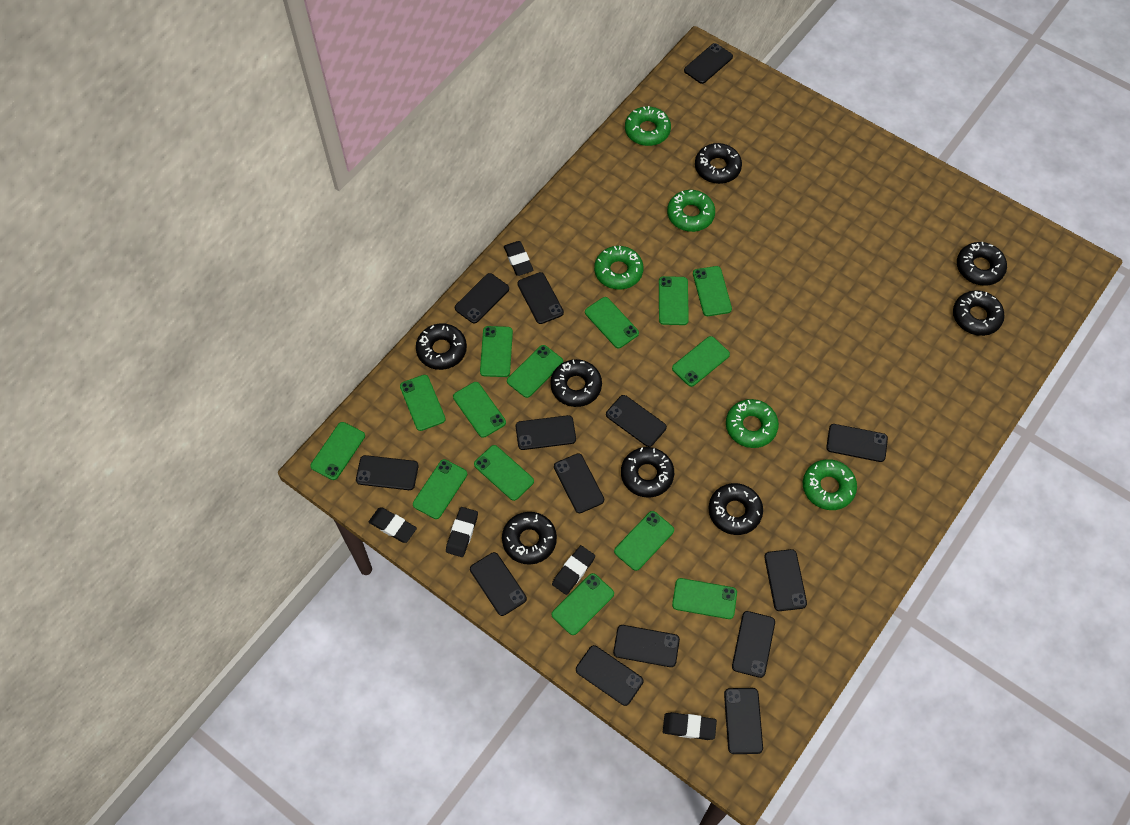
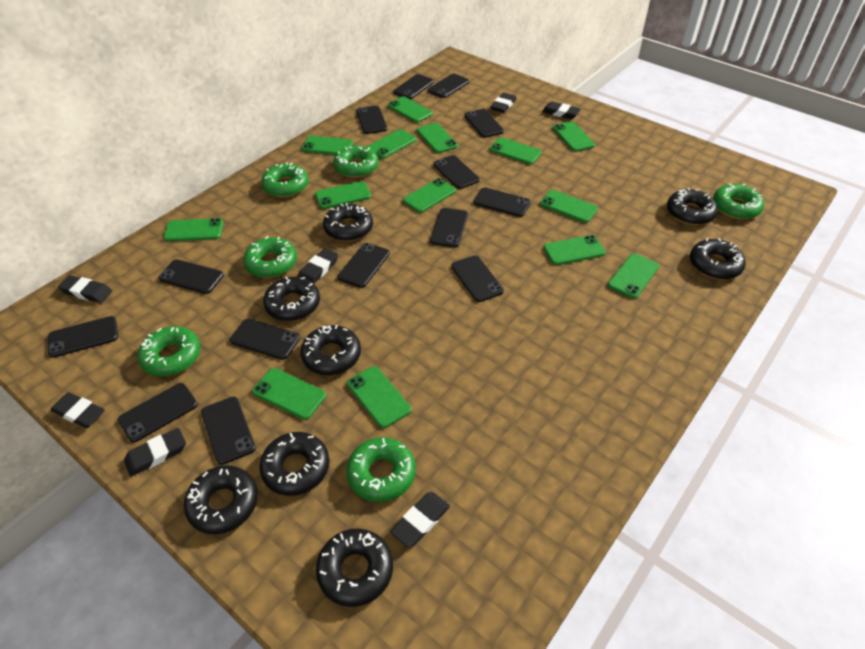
black eraser: [369,508,417,543] [446,507,478,557] [504,241,534,276] [552,545,595,595] [663,712,717,740] = 5 -> [51,392,105,428] [58,275,112,303] [124,428,186,477] [298,248,338,283] [390,492,450,548] [490,93,517,113] [542,102,581,119] = 7
green donut: [594,246,643,290] [625,106,671,146] [667,190,715,232] [726,399,779,448] [803,459,857,510] = 5 -> [138,326,201,376] [243,236,297,278] [261,163,309,197] [333,145,379,178] [346,437,416,502] [713,183,764,219] = 6

